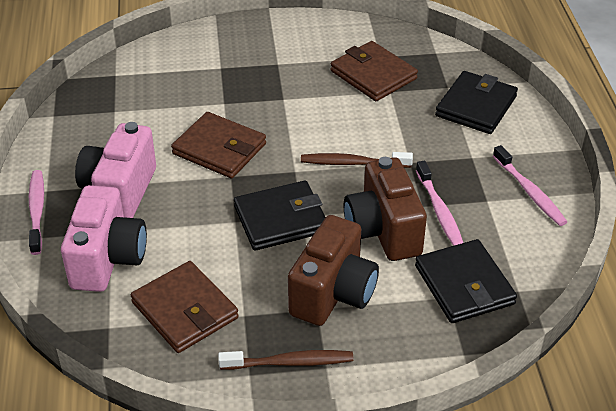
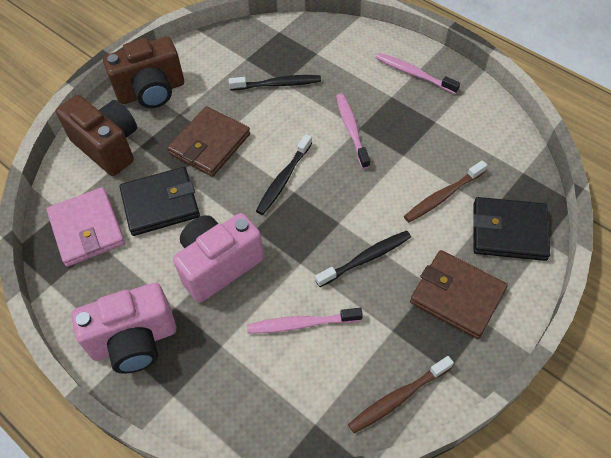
black toothbrush: none = 0 -> [229,75,321,90] [256,134,312,215] [315,230,411,287] = 3
black wallet: [234,180,326,251] [415,239,517,323] [435,71,518,134] = 3 -> [120,167,200,236] [474,197,550,261] = 2
brown wallet: [131,261,239,353] [171,112,266,178] [330,41,418,101] = 3 -> [167,106,250,177] [410,250,508,339] = 2
pink wallet: none = 0 -> [46,187,125,267] = 1

